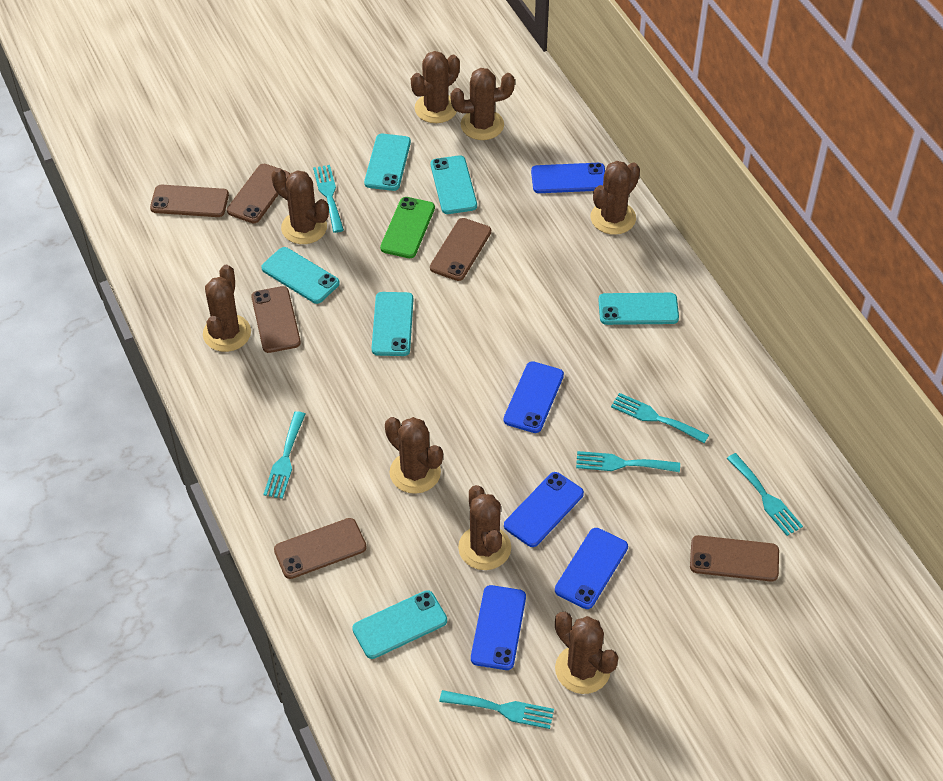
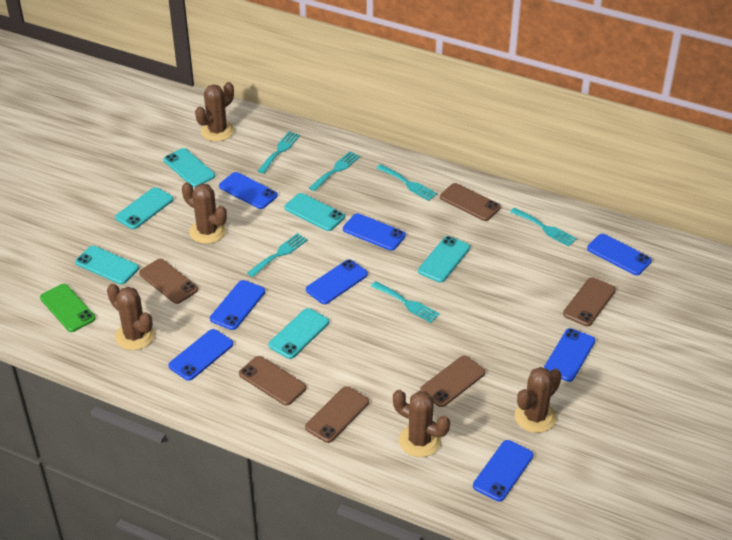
blue phone: [471,585,526,670] [504,361,564,433] [504,472,584,547] [531,163,605,193] [555,528,628,609] = 5 -> [168,329,233,381] [210,280,265,330] [219,172,278,209] [306,259,368,304] [343,213,406,251] [473,440,533,502] [544,328,595,382] [587,234,652,275] = 8
brown cactus: [203,265,251,352] [271,168,329,244] [385,417,443,494] [411,51,460,123] [450,68,515,140] [458,485,511,570] [555,612,618,694] [591,161,640,235] = 8 -> [107,284,155,350] [182,182,227,244] [195,82,234,141] [393,390,450,457] [515,367,562,433] = 5

